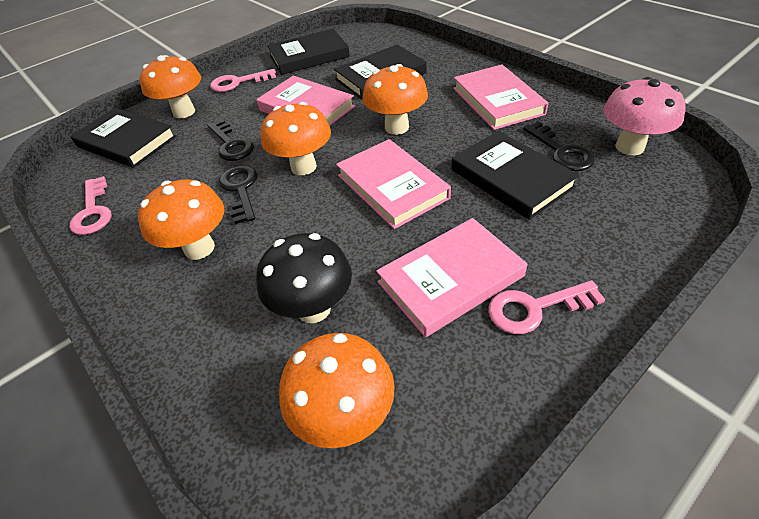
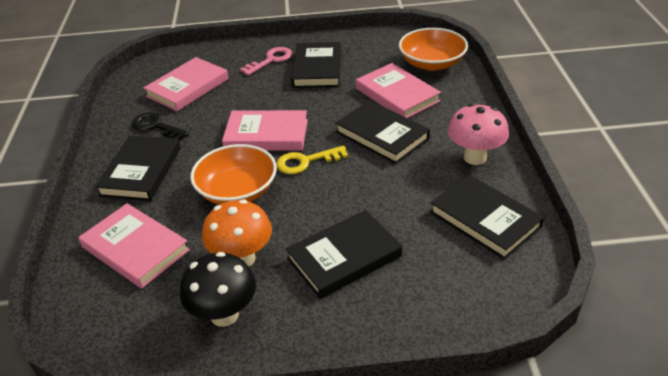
black book: [70,108,176,168] [267,29,350,75] [334,45,427,100] [452,131,579,220] = 4 -> [95,135,181,201] [286,210,402,299] [291,42,341,88] [336,100,430,164] [430,175,544,260] = 5
black key: [207,119,254,161] [219,166,257,224] [523,121,595,171] = 3 -> [132,112,189,141] = 1
orange bowl: none = 0 -> [190,144,277,205] [399,28,468,71] = 2
orange mushroom: [138,179,224,260] [139,55,201,118] [261,102,331,175] [279,333,395,448] [363,64,428,135] = 5 -> [202,199,272,267] = 1
pink key: [69,176,112,235] [210,69,276,92] [488,280,606,334] = 3 -> [240,47,292,76] = 1
yellow key: none = 0 -> [276,146,348,174] = 1

